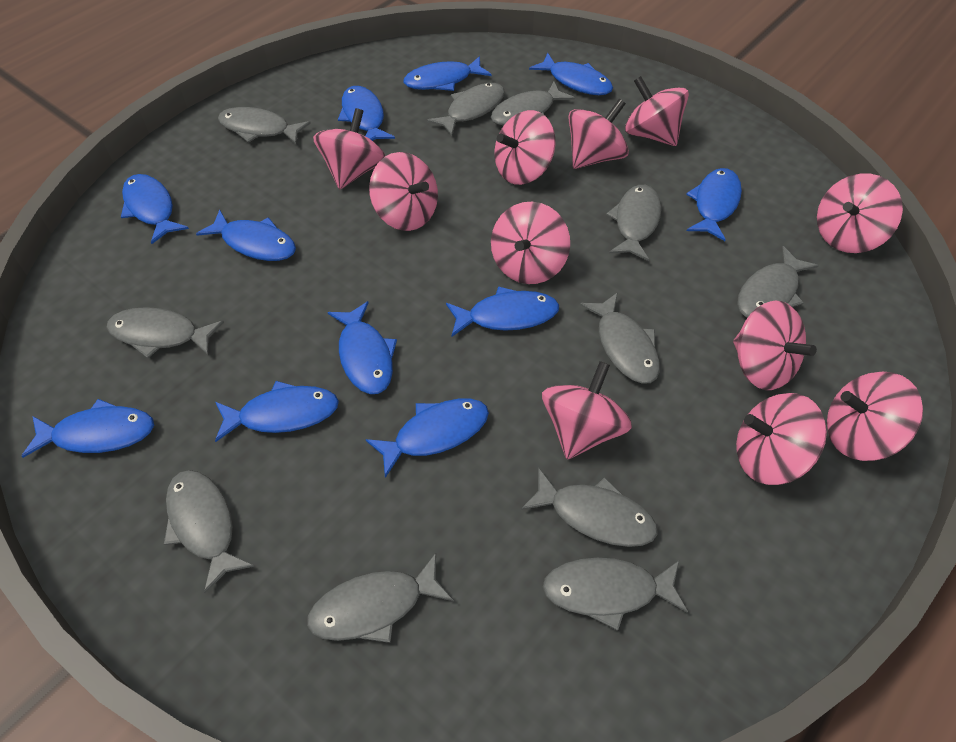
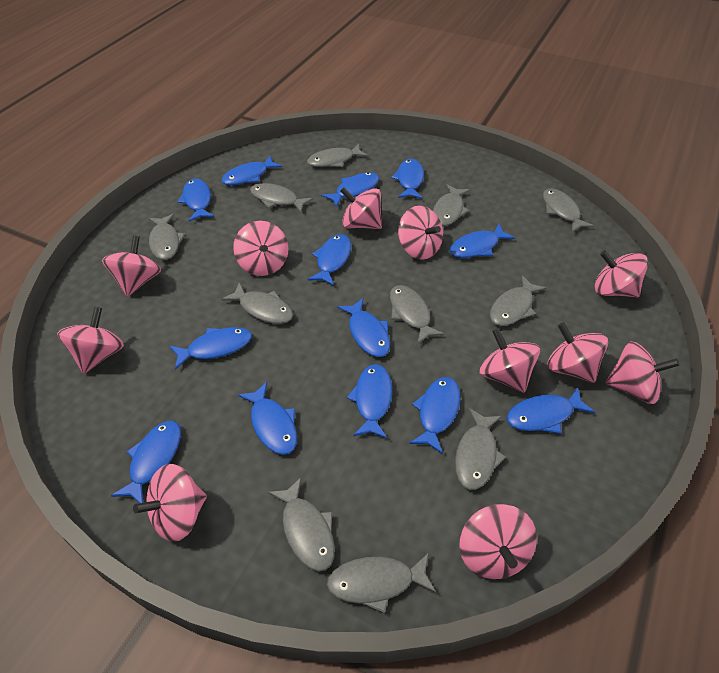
blue fish: [21,399,154,458] [121,174,189,244] [196,209,296,261] [215,381,339,442] [328,301,397,394] [338,86,395,141] [365,398,489,478] [403,56,492,91] [446,286,559,337] [529,53,613,95] [686,168,742,241] = 11 -> [111,421,181,503] [169,327,252,370] [177,179,214,222] [221,156,282,185] [238,382,297,455] [308,234,351,286] [321,172,379,208] [337,298,390,357] [347,364,392,439] [391,159,424,199] [409,377,460,454] [450,224,515,258] [507,387,595,434] = 13

